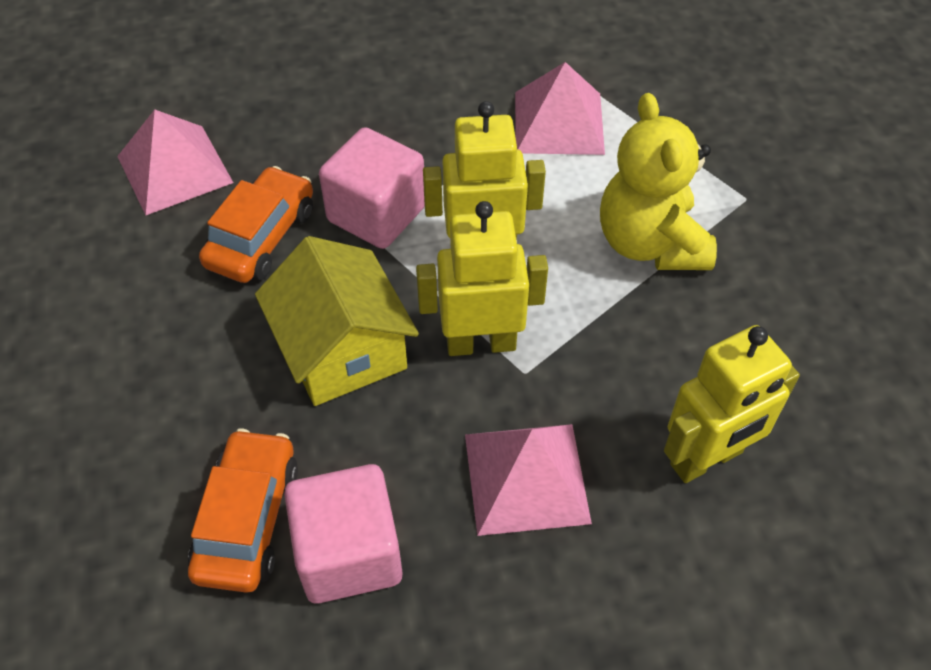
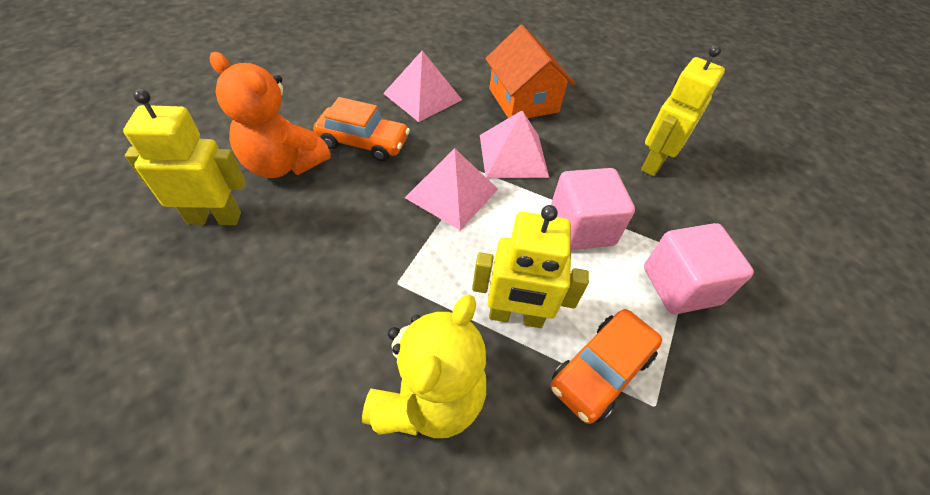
orange house: none = 0 -> [485,25,575,118] = 1
orange teddy bear: none = 0 -> [210,52,331,178] = 1
yellow house: [255,236,419,406] = 1 -> none = 0

